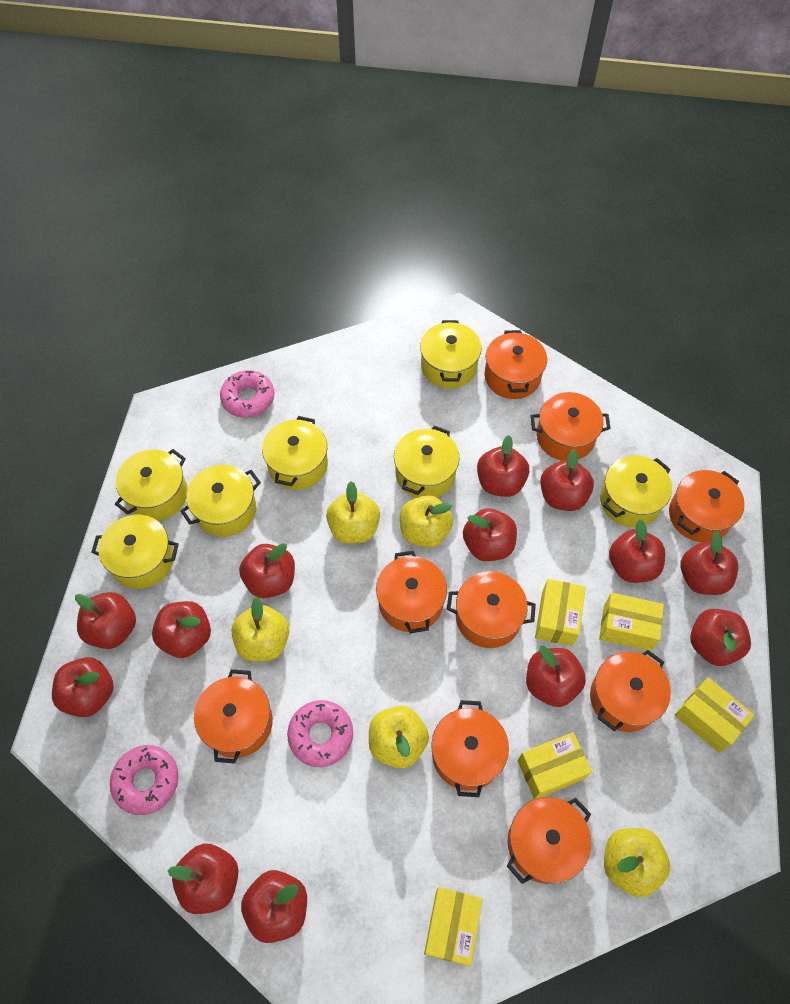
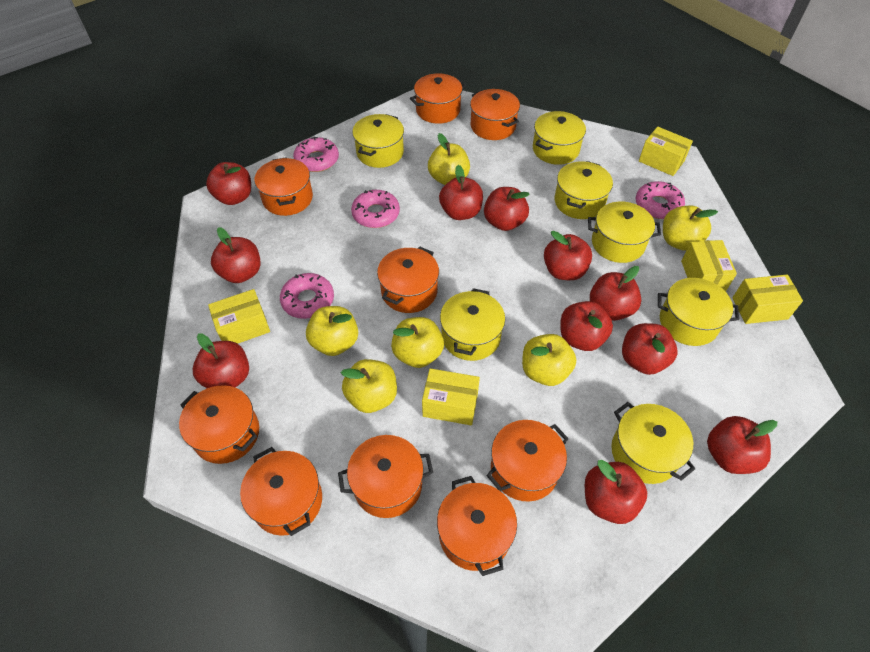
pink donut: [110,745,179,815] [220,370,274,418] [287,700,353,767] = 3 -> [280,273,334,319] [293,137,339,172] [351,190,400,228] [636,181,685,219] = 4
red apple: [52,657,114,717] [75,592,136,649] [152,601,211,658] [167,844,239,914] [239,543,295,598] [241,870,307,943] [463,508,517,561] [477,435,529,497] [526,646,586,707] [540,449,594,511] [609,520,665,583] [680,531,738,595] [690,609,751,666] = 13 -> [193,334,249,388] [206,162,251,205] [211,227,260,283] [439,165,483,220] [484,187,530,231] [544,231,592,280] [560,301,613,351] [585,460,647,524] [590,266,641,321] [622,323,677,375] [707,416,777,474] = 11
yellow apple: [231,597,289,662] [326,481,380,544] [369,706,429,768] [400,495,453,548] [604,828,670,897] = 5 -> [306,306,358,356] [341,359,397,413] [391,317,444,368] [428,133,470,185] [522,334,576,386] [663,206,718,251] = 6

